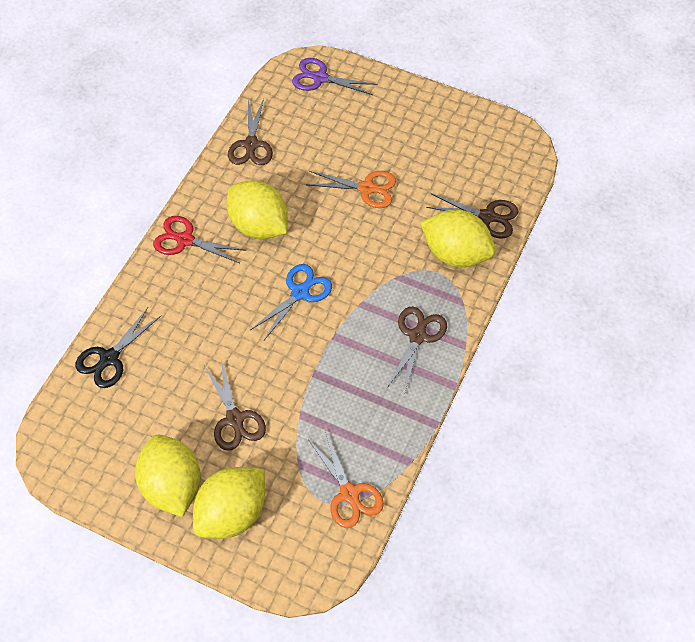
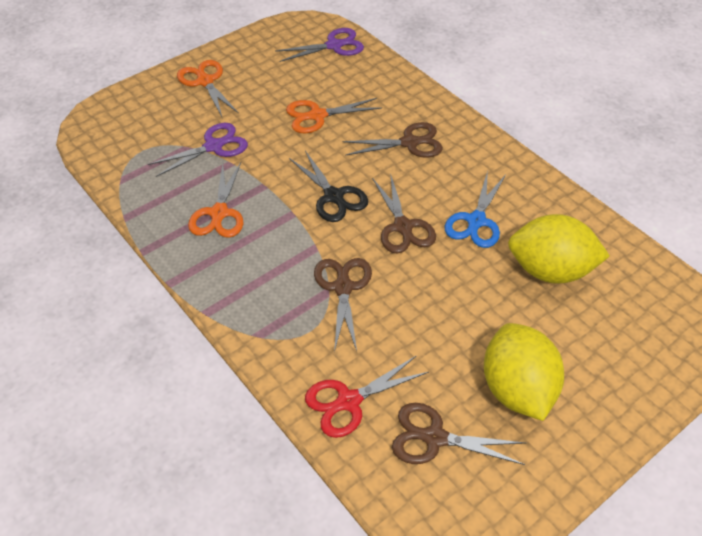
orange scissors: [306,171,396,208] [308,431,384,528] = 2 -> [177,60,238,117] [188,162,243,238] [286,98,382,133] = 3
purple scissors: [292,58,377,95] = 1 -> [148,123,248,177] [275,28,364,62] = 2
yellow lemon: [135,435,201,517] [193,467,265,539] [227,180,288,239] [420,209,496,267] = 4 -> [484,323,564,421] [508,214,610,284] = 2

